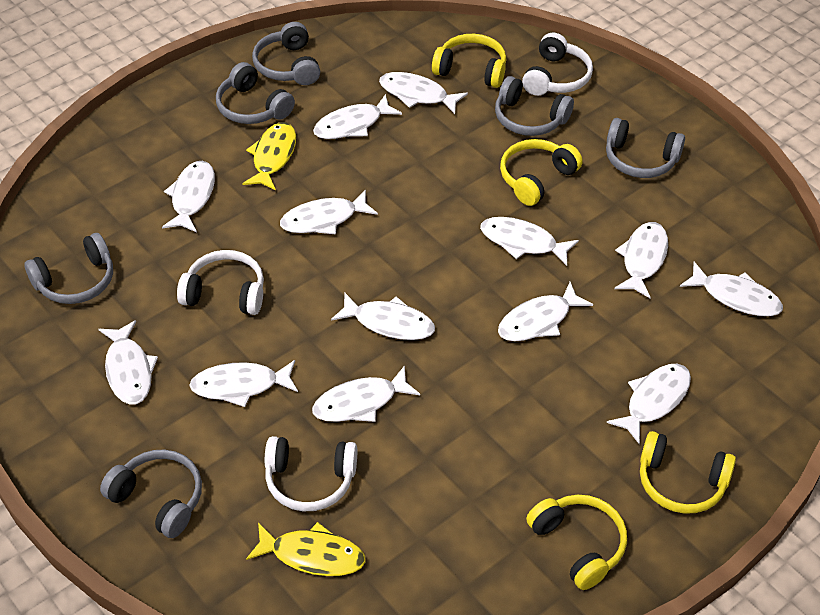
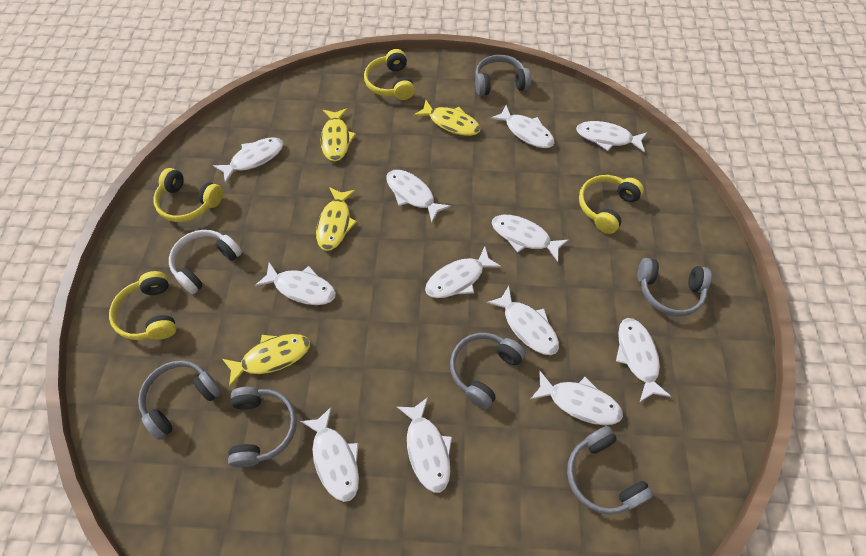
white fish: [98,320,158,404] [162,161,215,232] [189,360,298,407] [280,190,378,235] [312,365,420,422] [313,94,402,139] [331,292,435,340] [379,72,468,114] [480,217,579,266] [498,282,593,341] [607,364,691,444] [614,222,668,298] [680,262,783,317] = 13 -> [213,137,284,183] [255,262,336,305] [300,407,359,502] [386,170,451,222] [397,397,452,493] [425,247,502,298] [487,286,559,355] [490,105,555,148] [492,215,569,262] [530,370,623,425] [576,121,647,152] [616,318,672,402] = 12
white headphones: [177,250,264,315] [265,436,357,511] [522,33,593,96] = 3 -> [169,230,242,294] = 1
yellow fish: [242,122,296,191] [246,522,366,576] = 2 -> [222,334,310,388] [316,187,357,251] [321,108,356,161] [413,100,481,136] = 4

